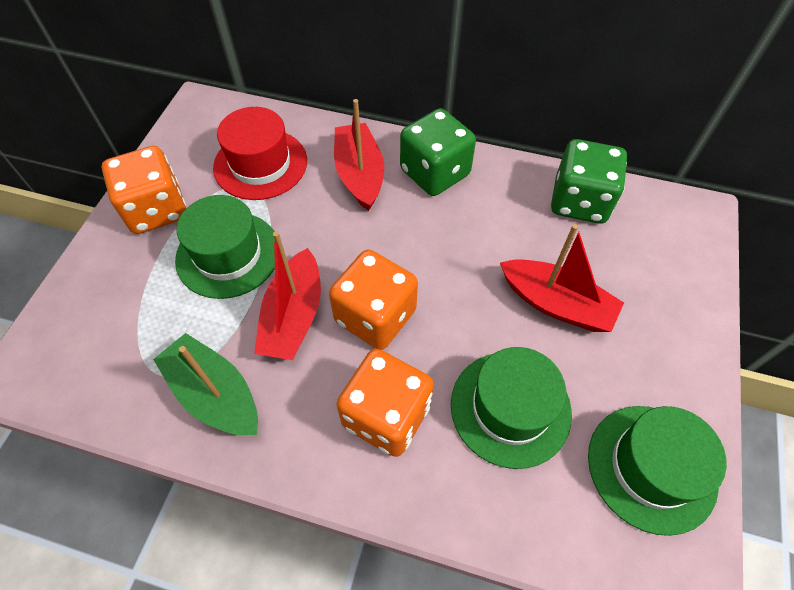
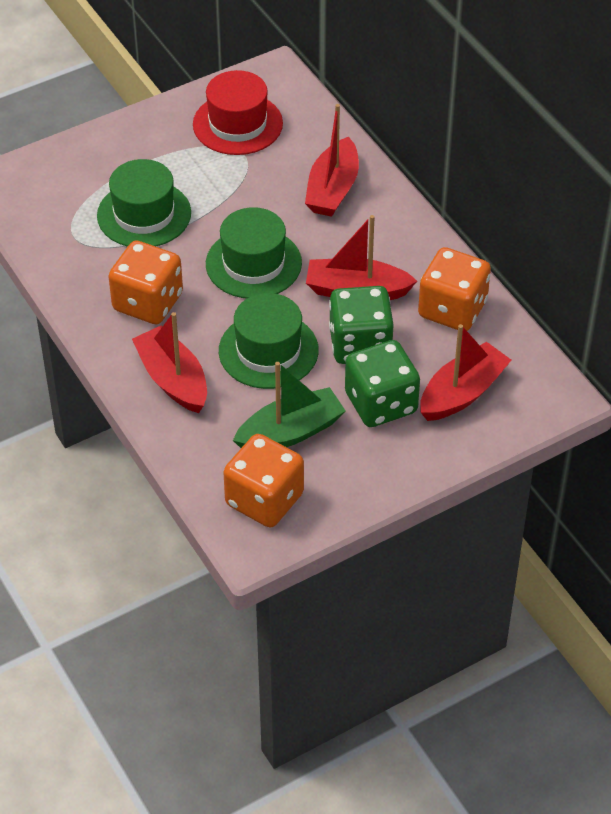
red boat: [254,231,321,360] [334,99,384,211] [500,224,624,332] = 3 -> [132,312,207,413] [305,104,359,217] [306,215,417,300] [420,324,511,421] = 4

